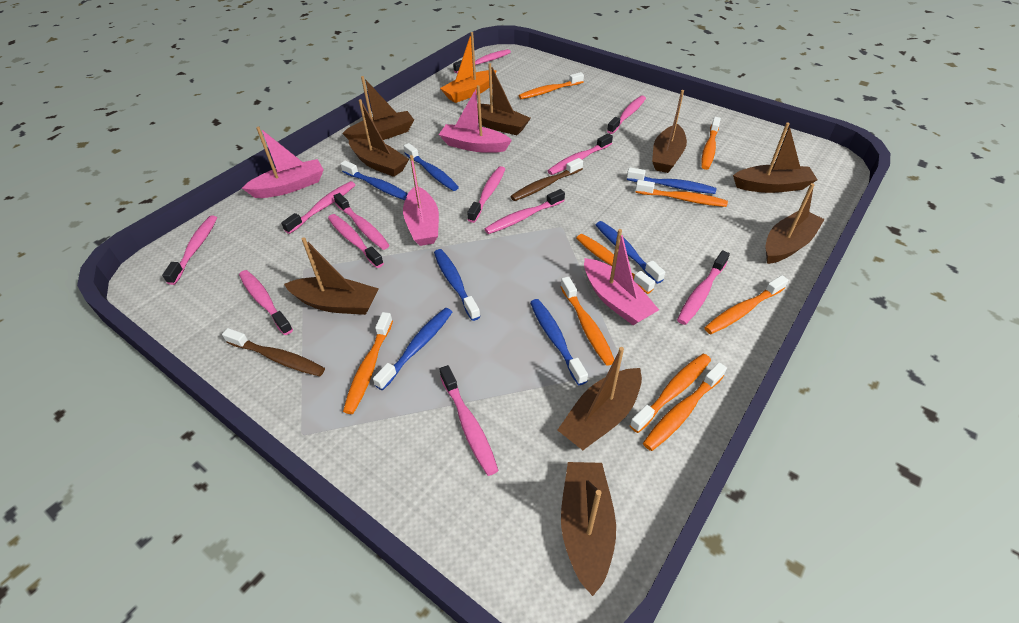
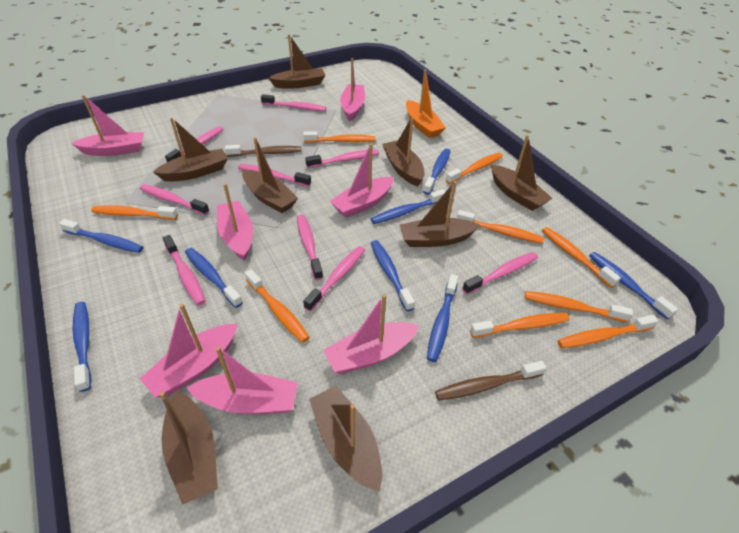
blue toothbrush: [340,160,408,200] [373,308,452,390] [404,143,459,191] [434,249,480,321] [530,299,588,385] [596,221,665,284] [627,167,717,194] = 7 -> [59,219,143,253] [73,302,91,392] [185,248,243,308] [371,189,446,224] [371,240,415,311] [423,149,450,195] [427,274,458,362] [589,252,678,319] = 8
brown boat: [284,237,379,315] [342,76,414,140] [349,99,409,177] [466,63,531,135] [558,347,642,450] [561,462,616,596] [652,90,687,173] [733,122,818,193] [765,183,825,264] = 9 -> [153,117,228,182] [159,391,218,505] [242,137,298,213] [268,34,325,89] [309,386,382,492] [382,117,425,187] [400,181,480,247] [491,135,553,211] = 8
pink boat: [242,126,324,198] [403,155,439,246] [439,85,512,153] [584,229,659,325] = 4 -> [71,95,144,156] [140,304,237,398] [186,347,298,414] [217,183,253,261] [323,294,419,374] [330,143,394,218] [340,58,365,121] = 7
pink toothbrush: [162,215,217,285] [239,270,293,335] [281,181,355,234] [328,214,384,268] [334,193,389,250] [439,365,499,476] [453,49,511,73] [467,166,505,223] [485,189,565,234] [547,133,613,175] [607,96,646,134] [677,250,730,325] = 12 -> [140,184,209,215] [163,235,206,305] [165,126,223,162] [238,164,311,187] [261,94,326,111] [297,215,323,280] [303,246,365,312] [305,149,379,168] [462,252,538,295] = 9

